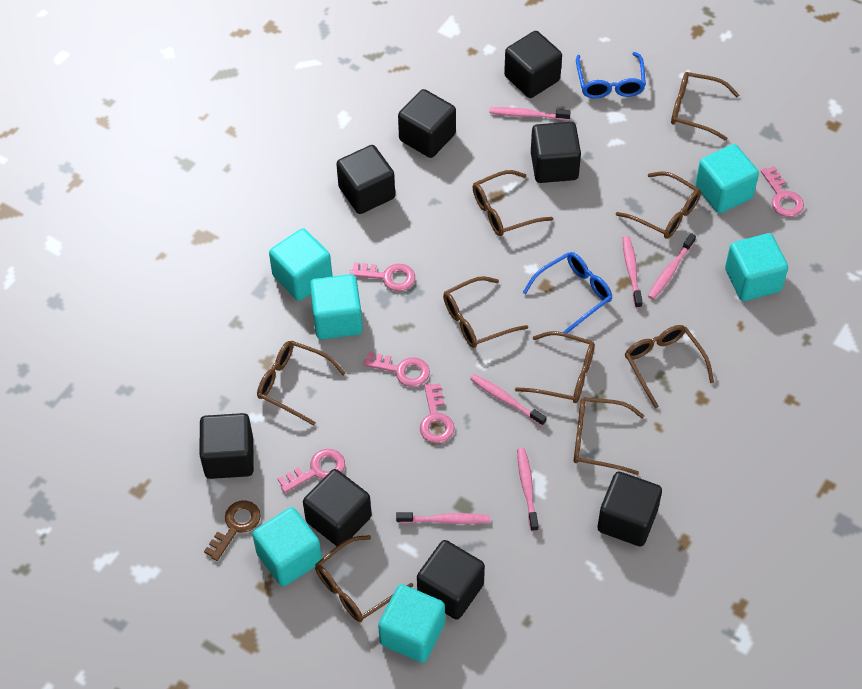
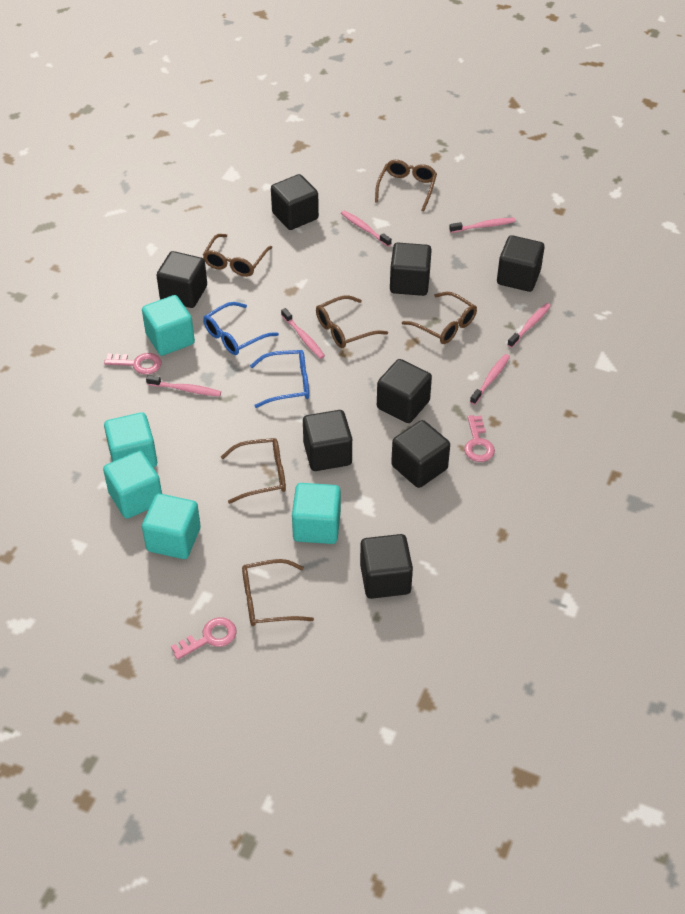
brown glasses: [257,341,346,426] [315,535,413,622] [443,276,528,348] [473,170,553,236] [515,331,595,403] [574,397,645,475] [616,171,701,239] [625,325,714,409] [671,72,739,141] = 9 -> [203,234,272,277] [221,438,286,504] [242,559,314,626] [316,295,388,348] [375,160,437,211] [402,292,477,344] = 6
brown key: [204,500,261,561] = 1 -> none = 0
pink key: [278,449,345,493] [350,262,415,291] [363,352,430,387] [420,383,455,443] [761,166,804,217] = 5 -> [104,353,162,375] [171,617,236,660] [464,415,495,462] = 3
turquoise cube: [252,507,322,586] [269,228,332,301] [310,274,363,339] [378,584,445,663] [695,144,759,213] [725,233,788,301] = 6 -> [103,451,162,519] [104,412,157,468] [142,295,195,356] [142,494,201,559] [292,483,341,544] = 5

